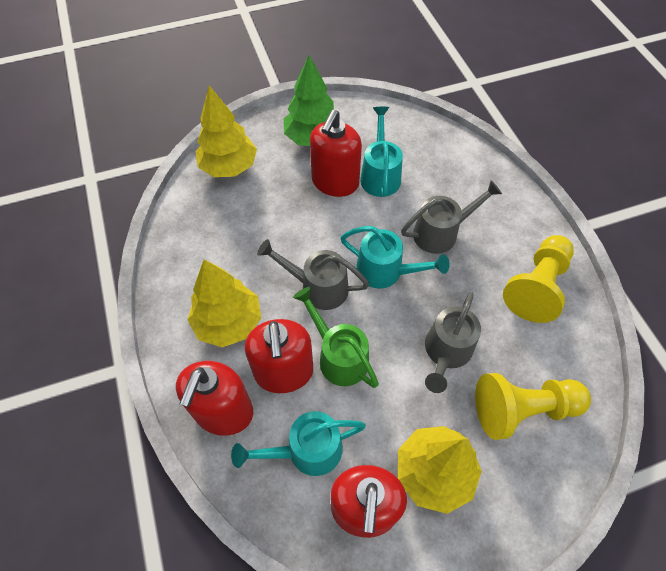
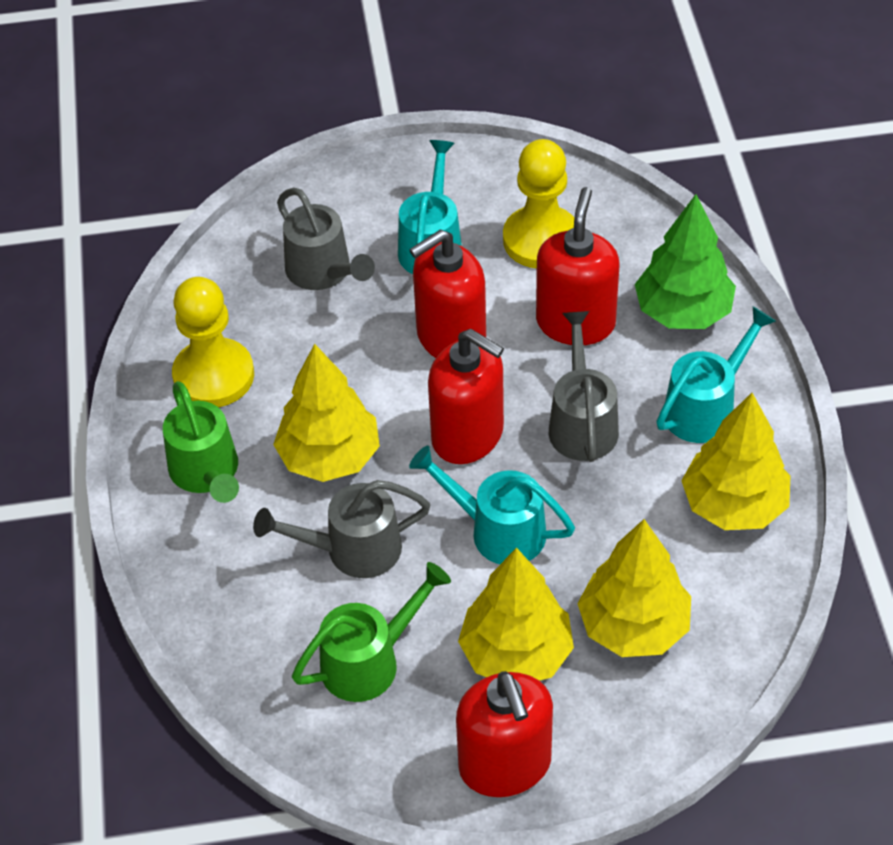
green watering can: [293,287,379,388] = 1 -> [163,381,239,503] [292,562,451,702] = 2
yellow tree: [187,259,261,347] [196,85,257,177] [398,426,482,514] = 3 -> [273,344,380,482] [458,548,574,681] [577,519,691,657] [681,393,790,530] = 4

